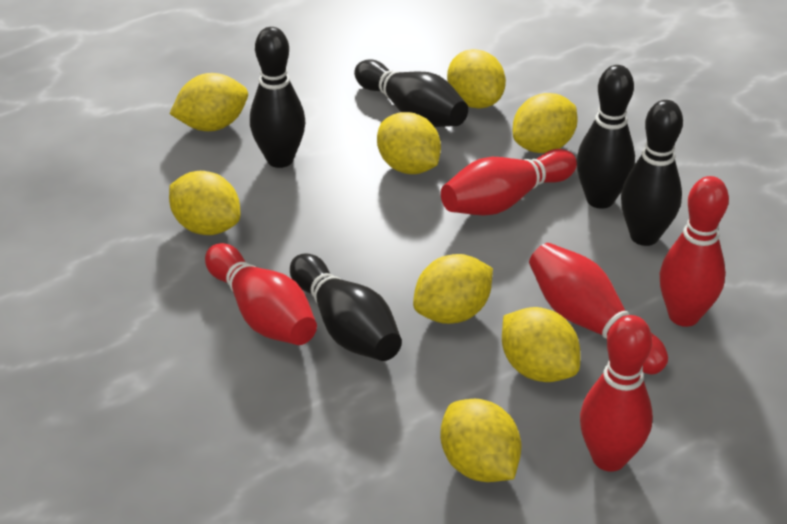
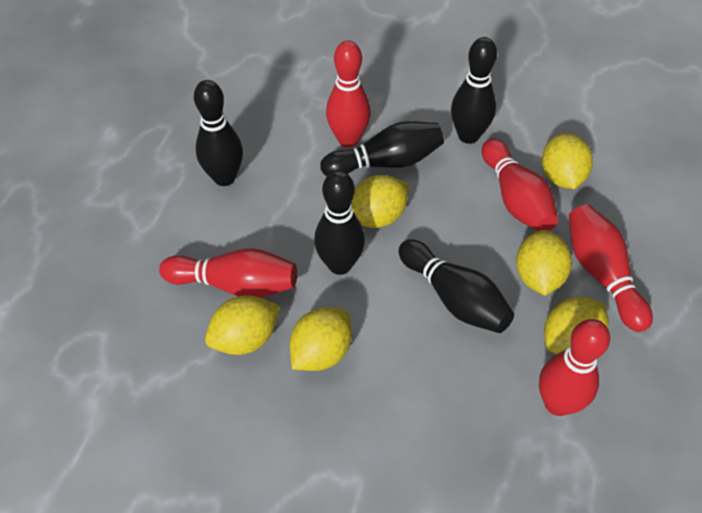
yellow lemon: [169,171,240,235] [170,73,248,131] [377,112,441,174] [413,254,493,324] [440,399,521,482] [447,49,506,109] [502,307,581,382] [513,93,578,153] = 8 -> [205,295,280,355] [289,307,352,371] [351,175,409,228] [516,230,572,296] [542,133,593,189] [544,297,609,354] = 6

